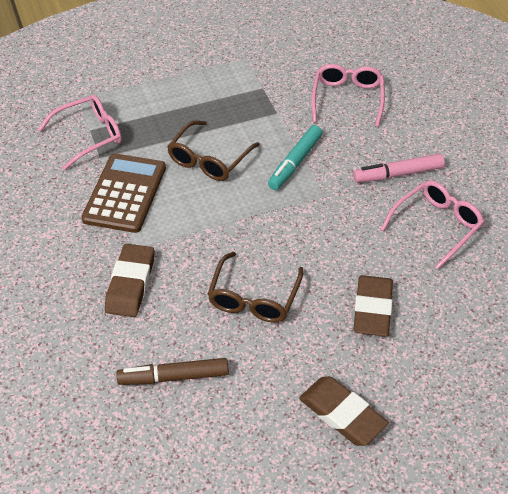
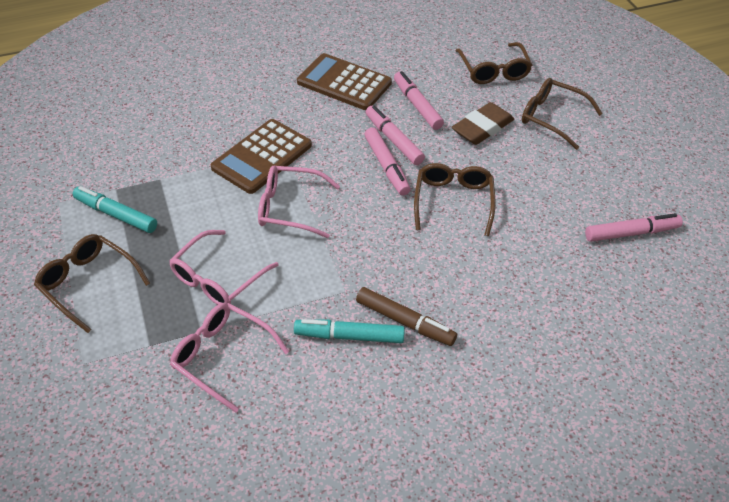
brown calculator: [81,153,166,233] = 1 -> [211,119,312,194] [297,53,392,110] = 2
brown eraser: [105,244,155,317] [299,376,388,446] [354,275,393,336] = 3 -> [452,102,514,145] = 1
brown glasses: [167,120,260,181] [208,252,303,323] = 2 -> [34,234,150,333] [414,163,496,236] [455,42,533,84] [522,78,603,150] = 4
pink marker: [353,153,445,183] = 1 -> [364,127,410,196] [366,105,425,165] [394,71,444,130] [585,213,683,242] = 4
turquoise marker: [268,125,322,190] = 1 -> [73,186,157,233] [294,319,405,343] = 2

